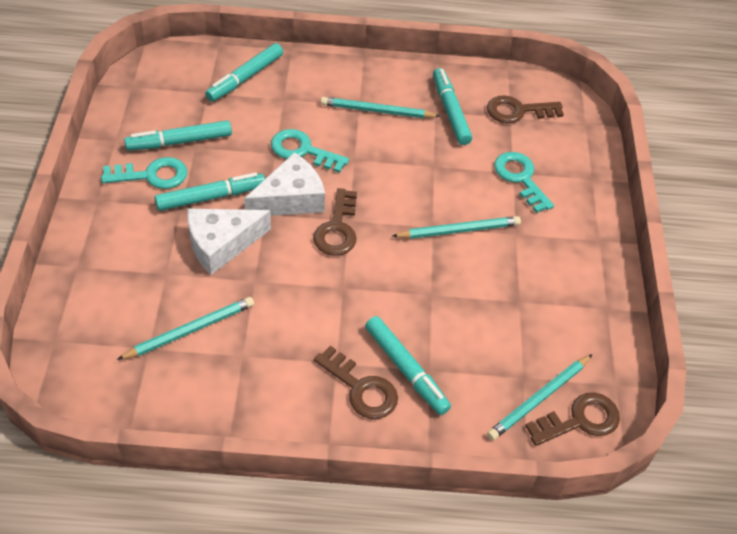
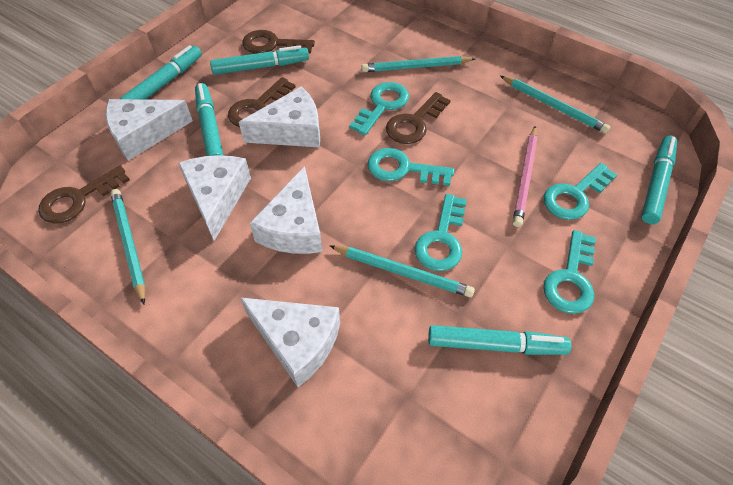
pink pencil: none = 0 -> [513,126,538,227] = 1
turquoise key: [101,157,187,189] [271,129,349,173] [494,152,554,213] = 3 -> [349,82,409,135] [368,148,454,186] [414,194,467,271] [543,163,617,220] [543,230,596,314] = 5
white cheese: [187,208,271,275] [244,152,325,216] = 2 -> [106,99,193,161] [178,155,251,241] [239,86,320,148] [240,297,340,387] [250,166,323,254] = 5

